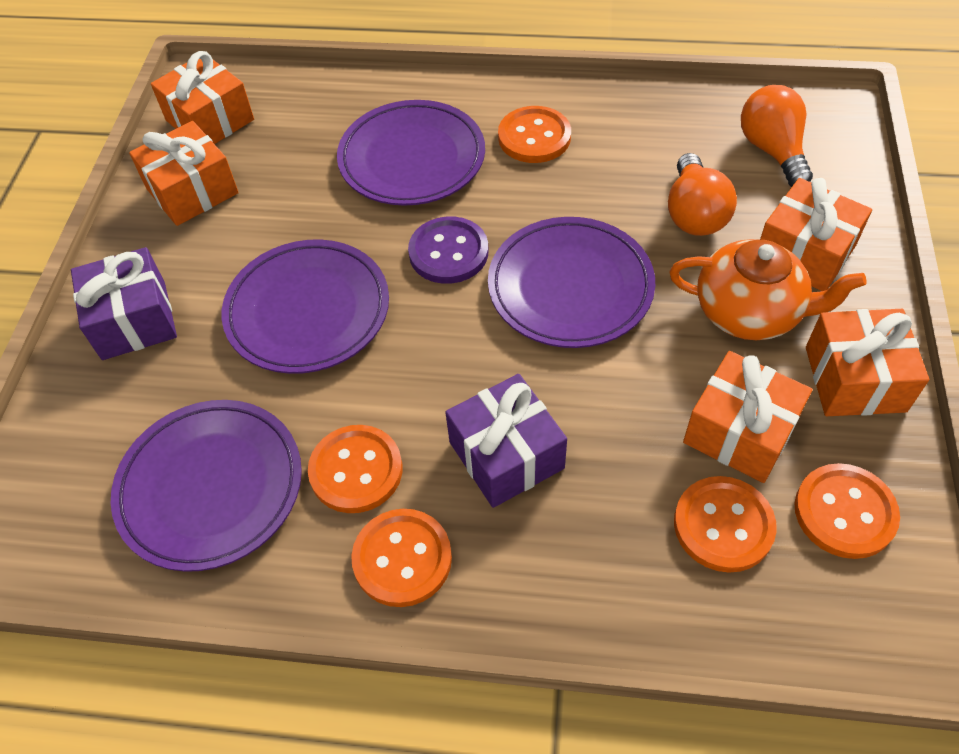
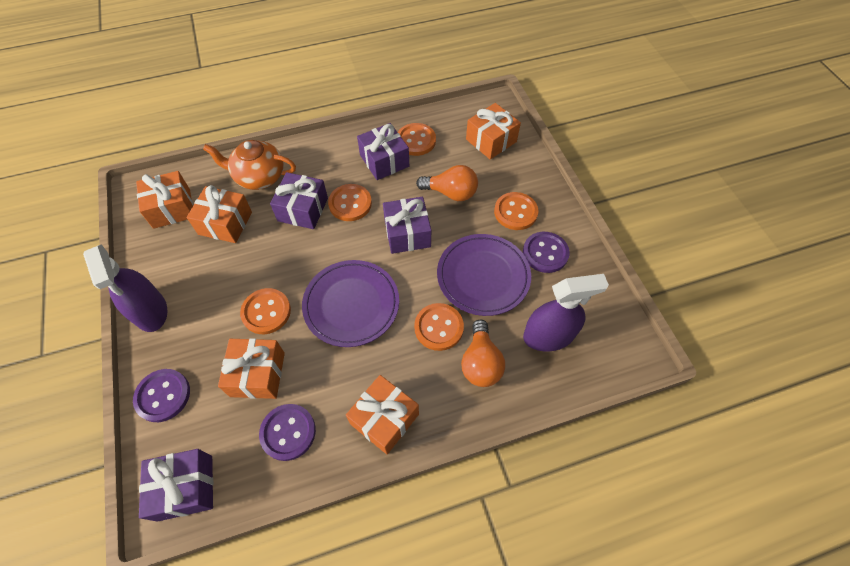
purple button: [408,216,488,284] = 1 -> [133,369,190,422] [259,404,316,461] [523,232,570,273] = 3
purple gift: [71,247,177,360] [445,374,567,508] = 2 -> [139,449,213,522] [270,172,328,229] [357,123,409,180] [383,197,431,254] = 4
purple plate: [111,400,302,572] [222,239,389,374] [337,100,485,206] [488,217,655,348] = 4 -> [302,260,399,347] [437,234,531,316] = 2
purple spray bottle: none = 0 -> [83,244,167,332] [523,274,609,352] = 2

